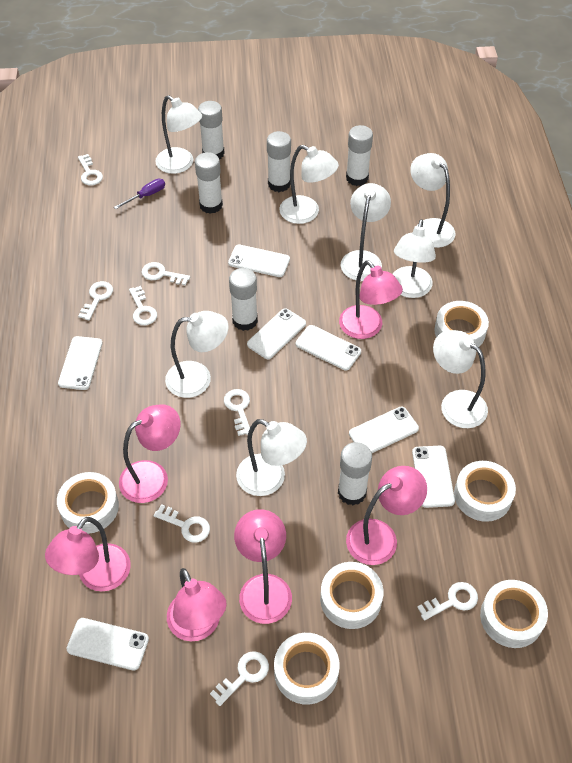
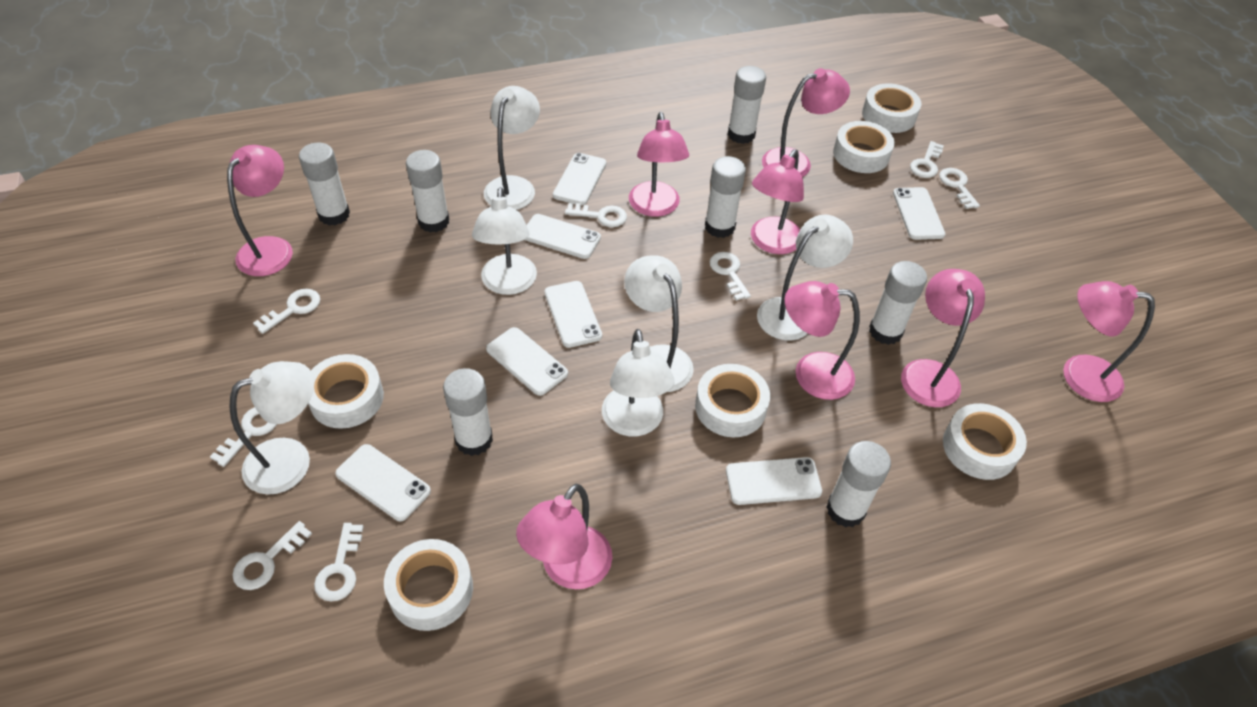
pink lamp: [45,517,131,592] [119,405,181,503] [167,568,226,641] [234,509,292,624] [339,260,403,339] [346,466,427,565] = 6 -> [227,145,293,276] [516,484,612,589] [629,112,689,217] [751,149,804,254] [762,68,850,177] [785,281,860,400] [901,269,985,407] [1063,281,1155,402] = 8
purple screwdriver: [114,179,165,209] = 1 -> none = 0
white glue stick: [195,152,223,214] [198,101,225,159] [229,268,258,331] [267,131,291,192] [338,442,372,506] [346,125,373,186] = 6 -> [299,143,350,226] [406,150,449,233] [443,368,493,456] [705,156,746,238] [728,66,766,144] [826,441,891,528] [869,261,927,345] = 7
white lamp: [155,95,202,174] [165,311,228,398] [236,419,307,496] [279,145,339,224] [340,183,391,281] [393,219,436,298] [410,153,455,248] [433,330,488,428] = 8 -> [230,361,314,495] [472,187,537,295] [484,86,540,210] [602,329,675,437] [624,256,694,392] [757,214,853,340] = 6

